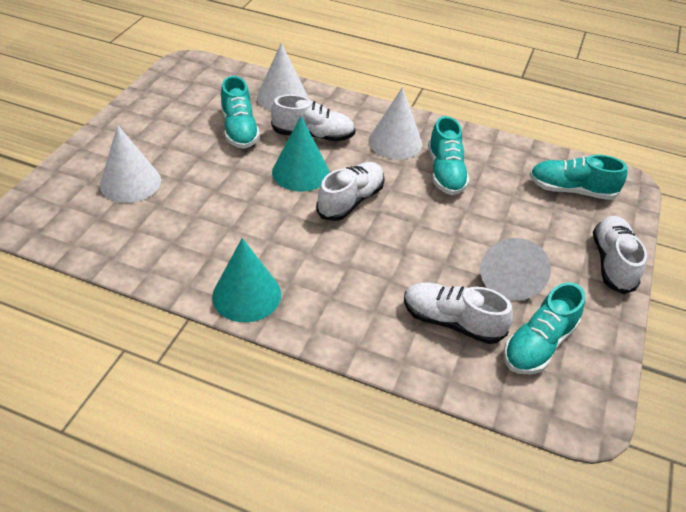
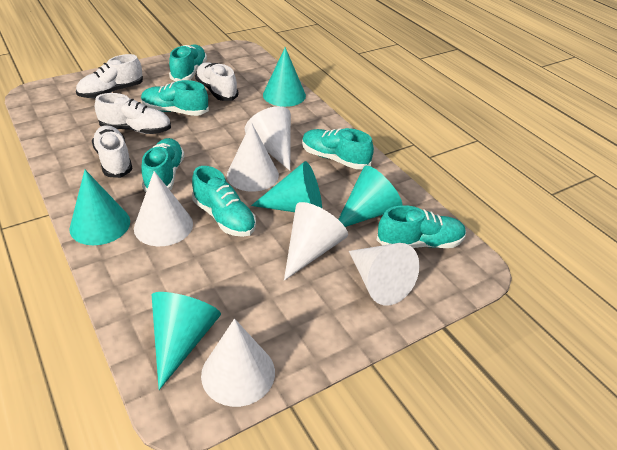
turquoise cone: [212,238,281,322] [272,116,329,192] = 2 -> [69,170,130,245] [152,292,221,390] [251,161,322,212] [263,47,306,107] [338,166,403,227] = 5
turquoise shoe: [221,76,260,149] [428,116,469,195] [503,282,585,375] [529,155,627,200] = 4 -> [141,80,209,116] [141,138,185,192] [169,45,207,82] [192,166,256,237] [302,128,374,169] [377,205,466,248] = 6
white cone: [100,125,161,203] [257,43,308,111] [369,87,422,160] [480,238,551,301] = 4 -> [134,171,193,246] [201,319,275,407] [227,122,279,192] [245,106,291,171] [284,202,348,281] [349,243,419,305] = 6

